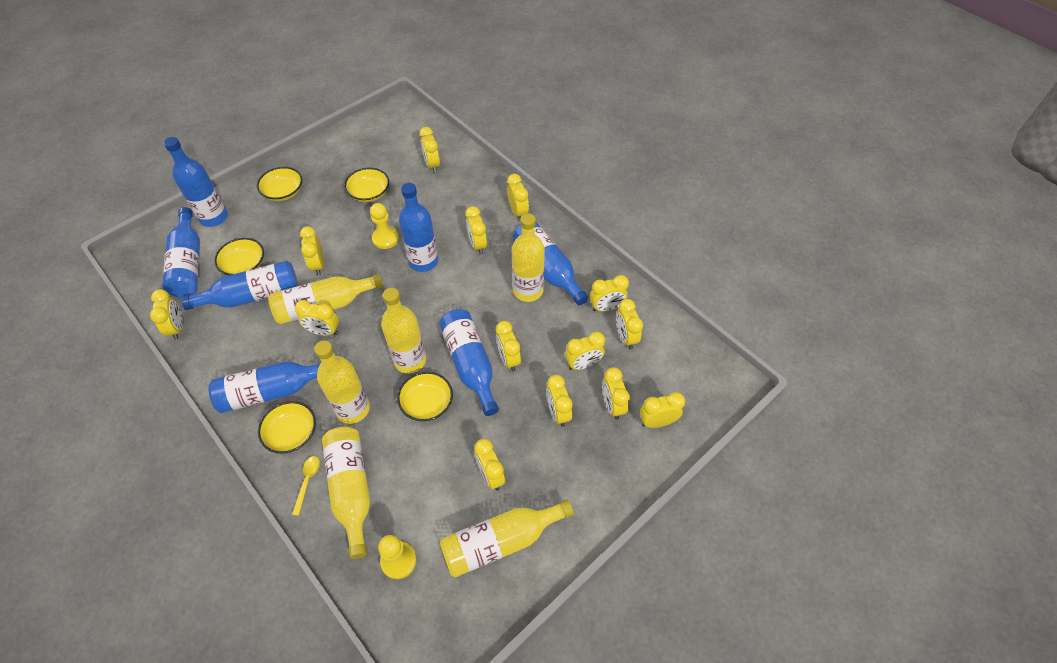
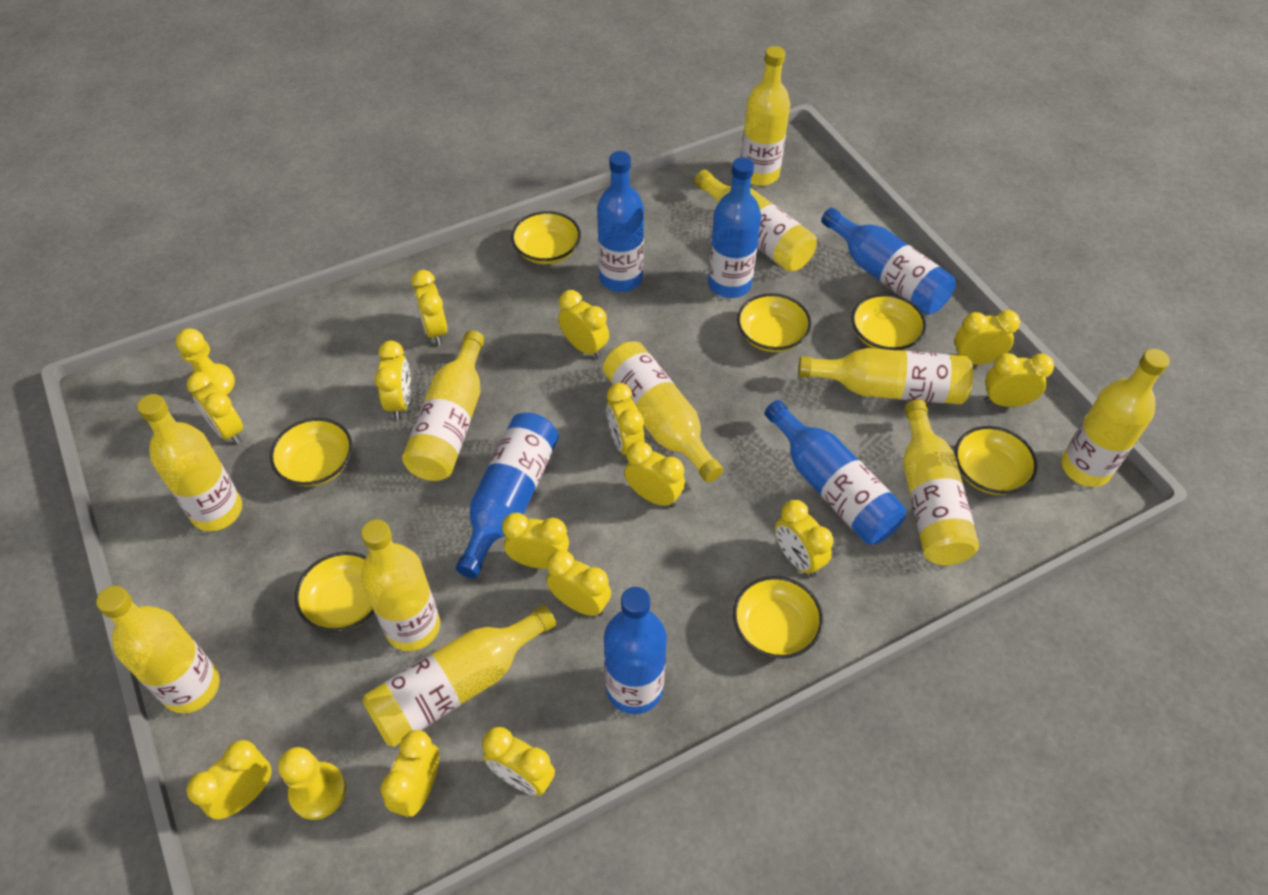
blue bottle: [162,207,200,297] [164,137,228,227] [181,261,298,310] [209,362,320,413] [399,183,438,272] [439,309,499,416] [513,222,588,305] = 7 -> [456,413,559,579] [597,151,644,292] [604,587,667,714] [708,157,761,298] [765,400,906,544] [821,208,956,315] = 6
yellow bottle: [268,274,383,324] [314,341,370,424] [322,427,370,559] [381,288,426,374] [440,499,574,577] [512,213,545,302] = 6 -> [96,586,220,713] [137,394,242,531] [361,520,440,651] [362,605,556,747] [402,330,485,481] [603,341,723,482] [694,170,817,272] [741,46,790,186] [798,348,973,404] [903,399,979,565] [1061,349,1170,487] = 11
yellow bowl: [214,238,264,276] [257,167,302,201] [258,401,316,454] [344,168,389,202] [397,372,453,421] = 5 -> [270,418,353,486] [295,552,374,632] [511,211,581,264] [733,576,823,659] [737,293,811,352] [851,294,926,351] [955,426,1038,495] = 7
yellow spoon: [292,456,320,516] = 1 -> none = 0

